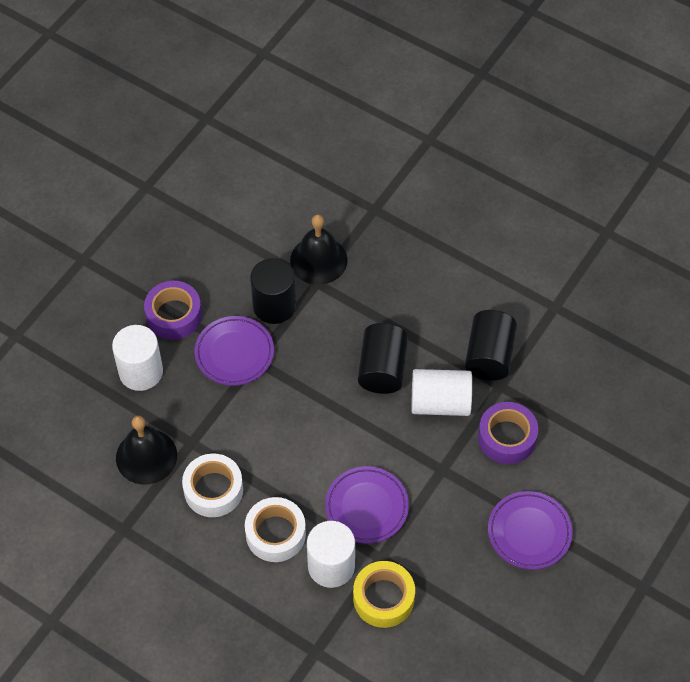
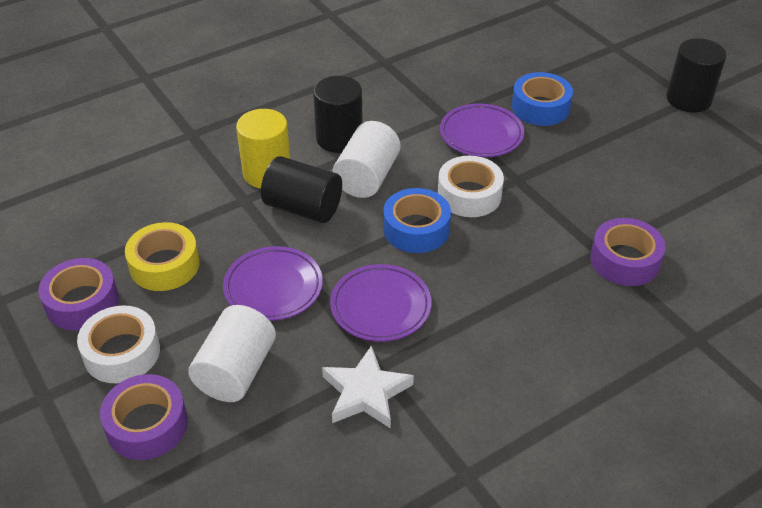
black bell: [116,416,177,485] [290,214,348,285] = 2 -> none = 0
blue tape: none = 0 -> [383,188,451,253] [512,72,573,126] = 2
purple tape: [144,281,202,340] [478,402,538,464] = 2 -> [38,258,119,330] [100,374,188,460] [590,218,666,286] = 3
white cylinder: [112,325,163,391] [307,521,355,588] [411,369,472,416] = 3 -> [188,305,276,402] [333,121,400,198] = 2
white star: none = 0 -> [322,345,414,429] = 1
yellow cylinder: none = 0 -> [236,109,290,188] = 1

